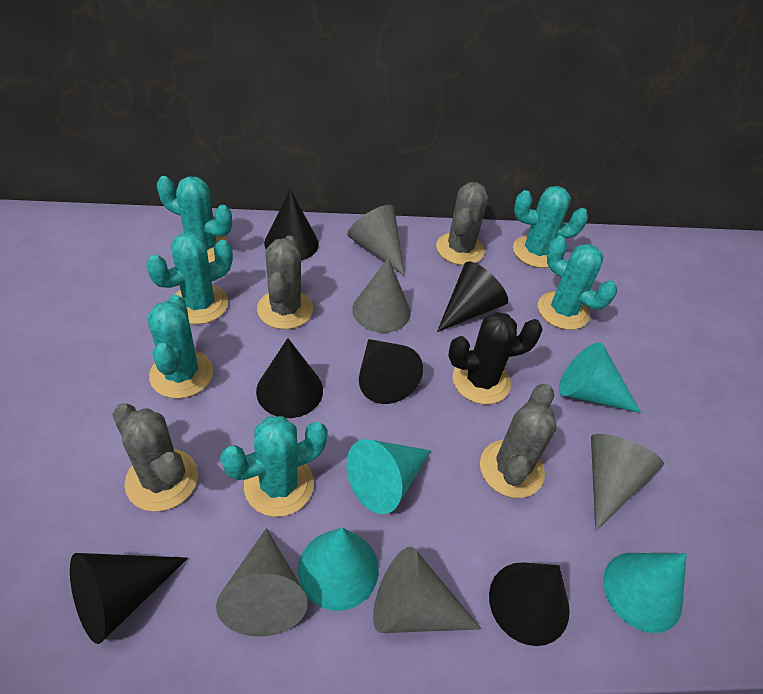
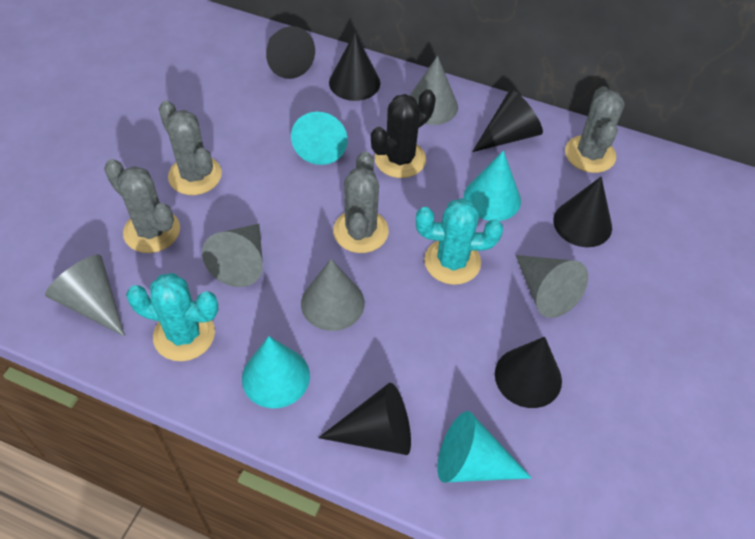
turquoise cactus: [146,232,233,324] [147,295,213,399] [157,176,232,263] [220,416,328,517] [513,186,588,268] [538,236,617,330] = 6 -> [126,273,219,361] [416,198,503,285] = 2

